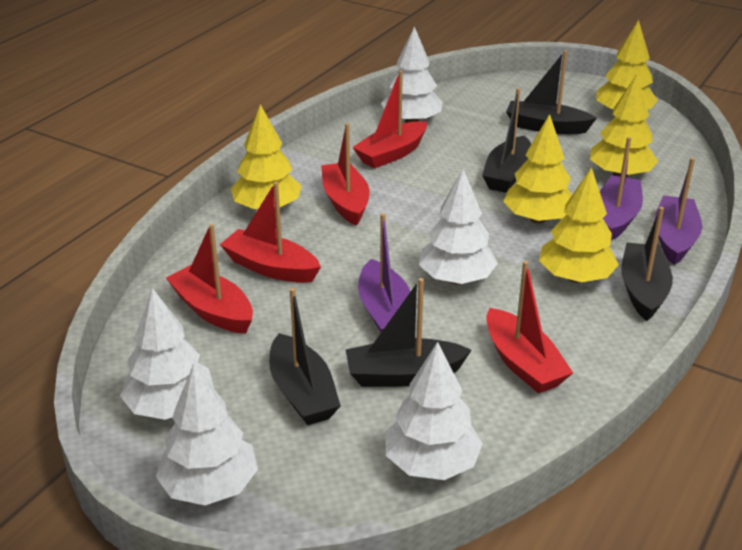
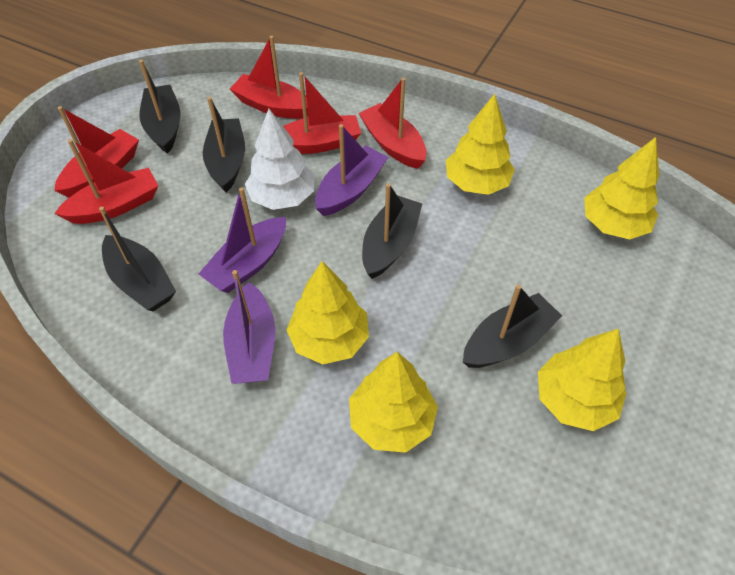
white tree: [120,288,214,420] [155,364,258,505] [381,26,443,123] [385,342,483,480] [419,169,498,284] = 5 -> [245,109,314,210] = 1

